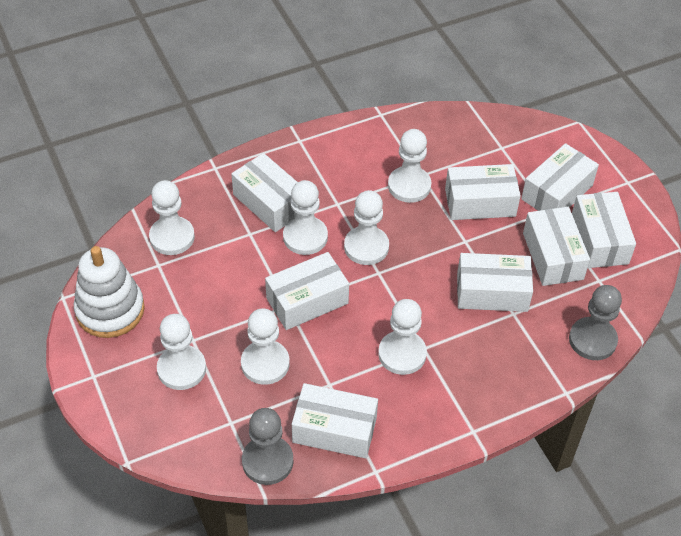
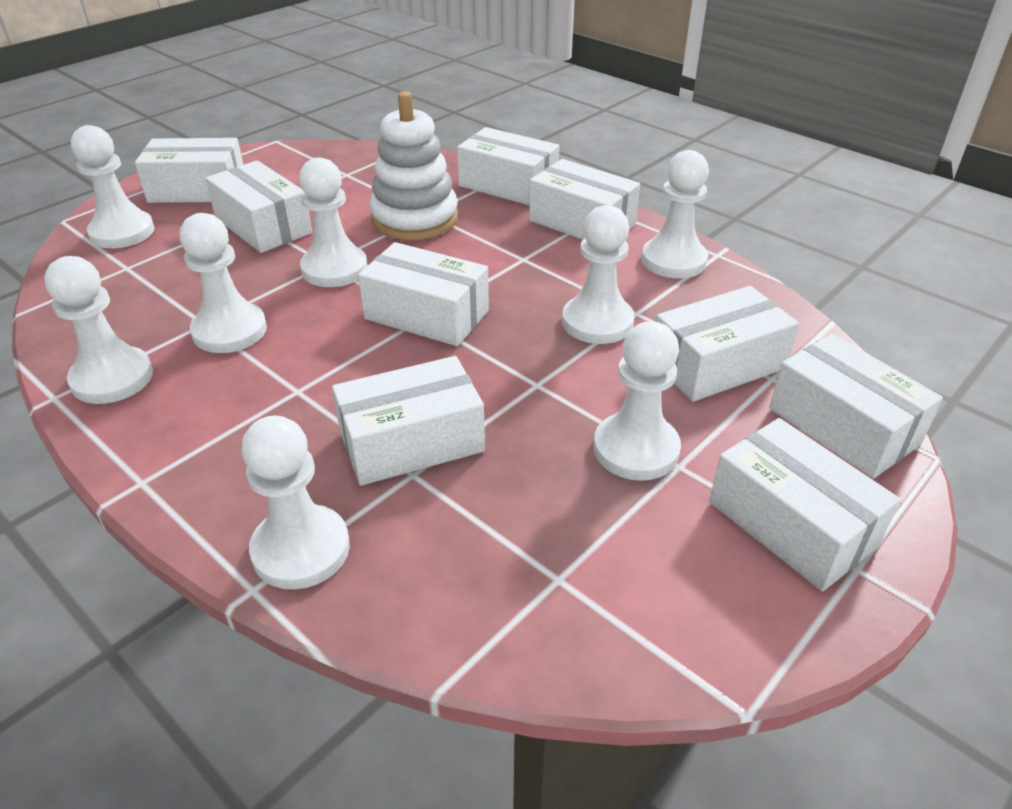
grey pawn: [242,408,293,485] [569,285,622,360] = 2 -> none = 0
white box: [231,153,298,232] [265,252,349,330] [292,383,378,458] [445,164,521,220] [457,253,533,312] [521,143,599,211] [523,207,590,286] [572,192,636,268] = 8 -> [135,138,243,203] [205,160,312,253] [332,356,485,486] [358,242,489,346] [457,127,560,205] [529,159,640,240] [656,286,799,402] [709,418,901,591] [769,334,943,479] = 9
white pawn: [149,180,195,255] [157,314,206,390] [241,308,290,385] [283,180,328,255] [344,190,389,265] [378,299,427,375] [388,129,431,203] = 7 -> [44,256,153,404] [71,125,155,248] [180,213,267,353] [242,416,350,589] [299,158,367,287] [562,205,635,344] [594,321,681,481] [642,150,709,278] = 8

